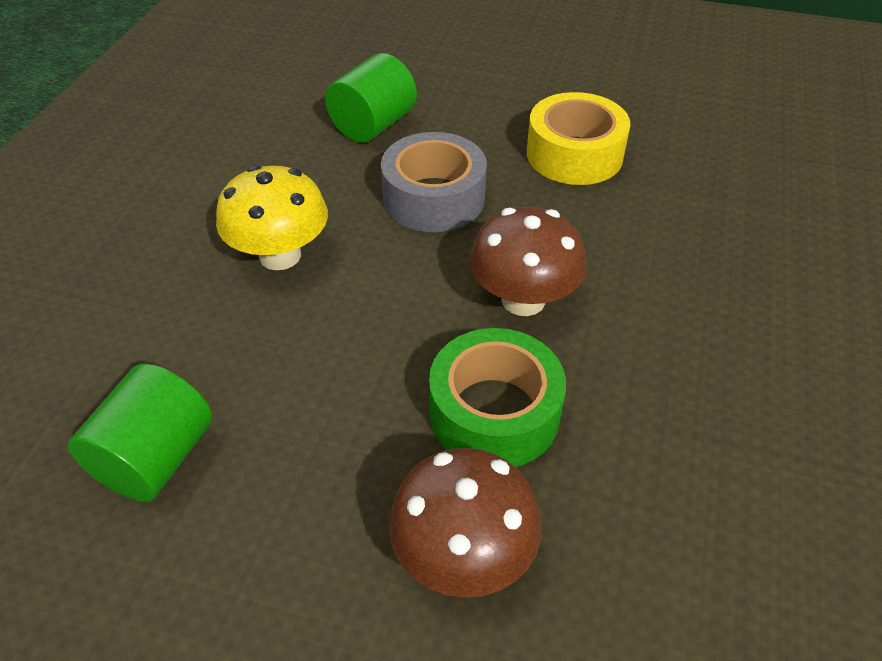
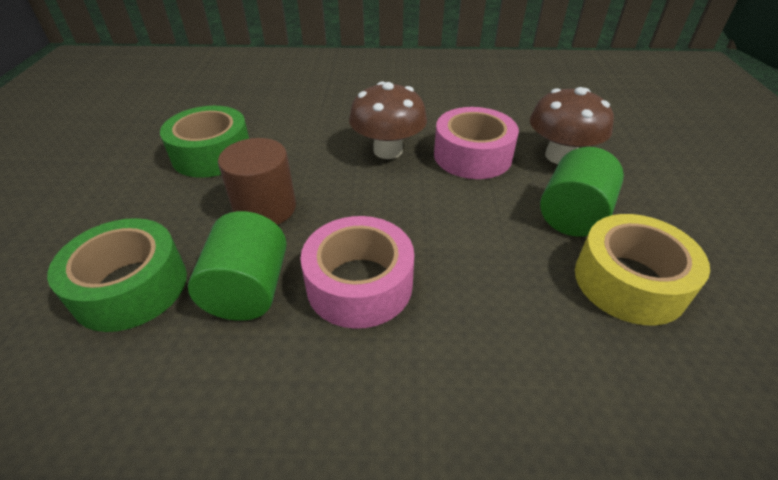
brown cylinder: none = 0 -> [218,138,296,225] = 1
green tape: [429,328,566,467] = 1 -> [47,218,187,332] [160,106,249,178] = 2
grey tape: [381,132,487,232] = 1 -> none = 0
pink tape: none = 0 -> [300,216,414,329] [434,107,519,179] = 2
yellow mushroom: [216,165,328,270] = 1 -> none = 0

